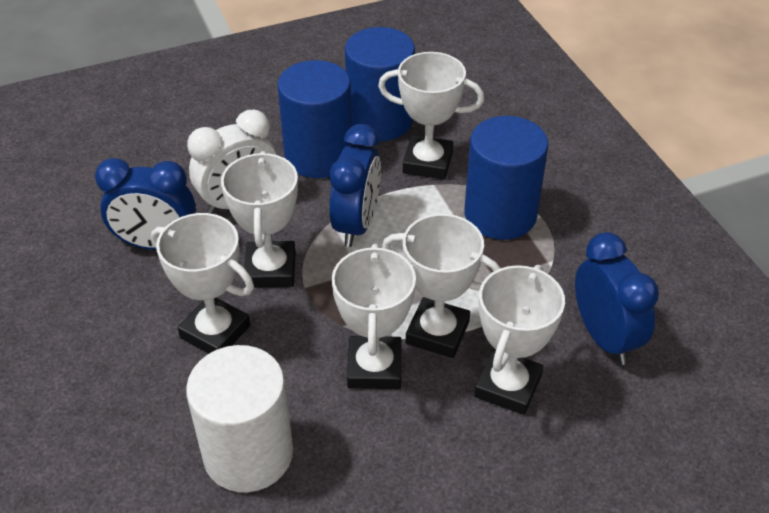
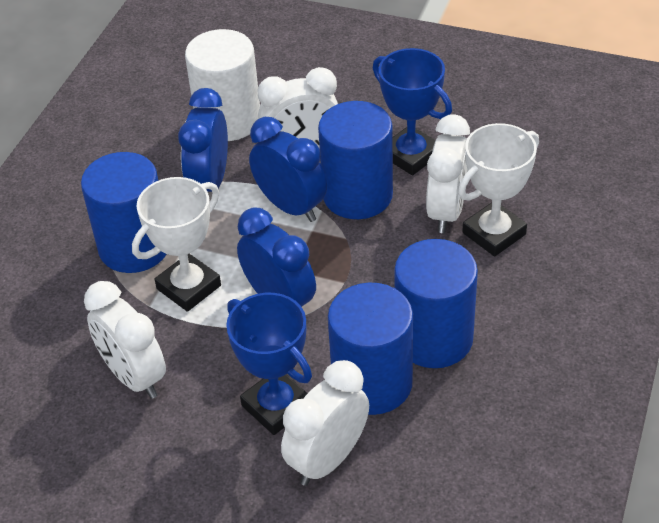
blue cylinder: [277,60,353,178] [345,27,415,141] [464,116,549,240] = 3 -> [81,152,167,273] [318,101,393,219] [328,283,413,415] [394,239,478,368] = 4
blue trophy: none = 0 -> [226,293,312,435] [373,48,452,175] = 2
white clock: [187,110,277,214] = 1 -> [84,281,166,399] [257,67,338,149] [281,360,369,486] [426,114,470,233] = 4
white trophy: [151,213,254,353] [221,151,298,288] [332,244,416,389] [378,52,484,180] [382,214,500,358] [474,265,565,415] = 6 -> [132,177,221,312] [458,123,539,256] = 2

